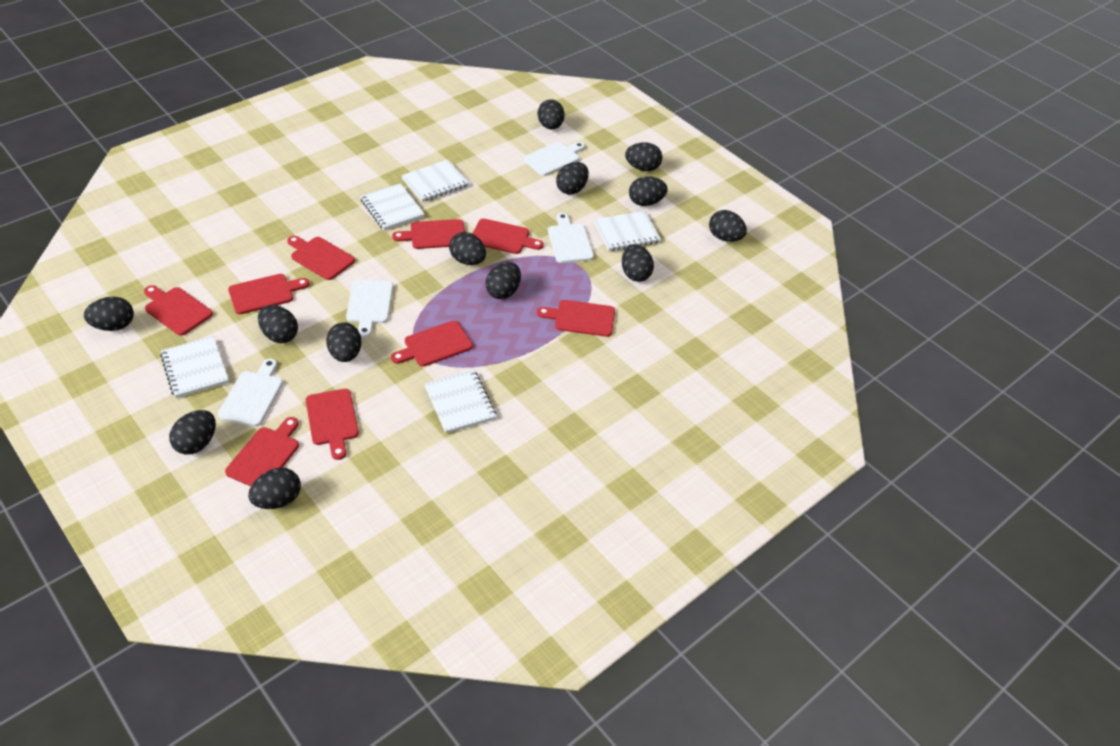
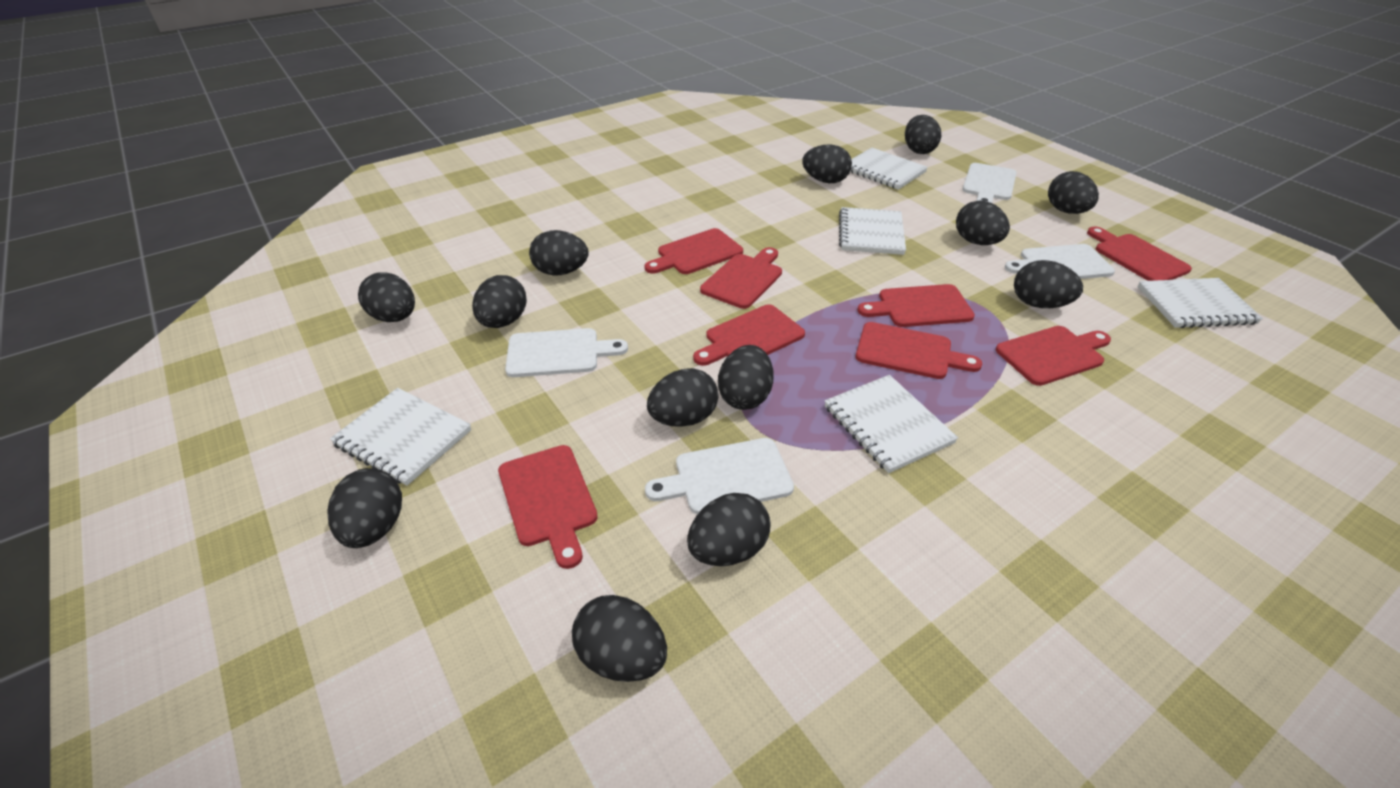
red cutting board: [144,285,213,336] [225,417,299,486] [228,274,310,314] [287,236,355,280] [306,389,359,460] [391,321,473,367] [392,219,465,249] [472,219,544,254] [537,300,615,337] = 9 -> [498,445,598,569] [645,228,743,274] [693,304,805,366] [700,247,782,309] [856,322,982,379] [857,284,975,327] [996,326,1111,386] [1087,226,1192,281] = 8

